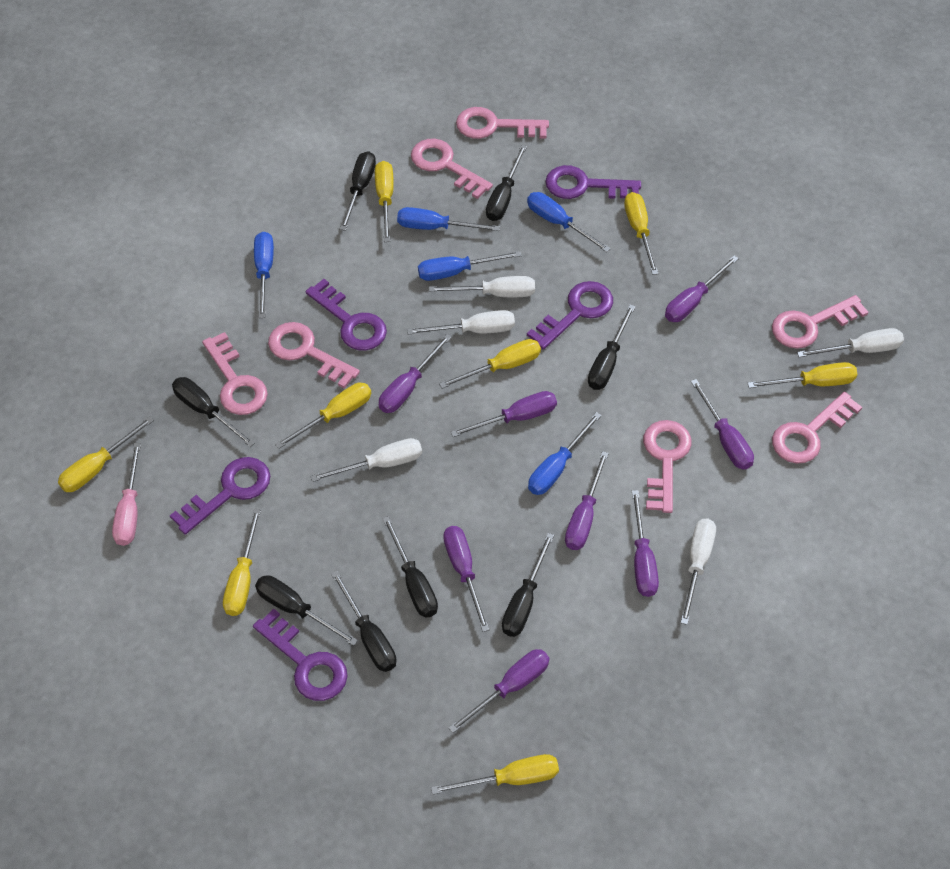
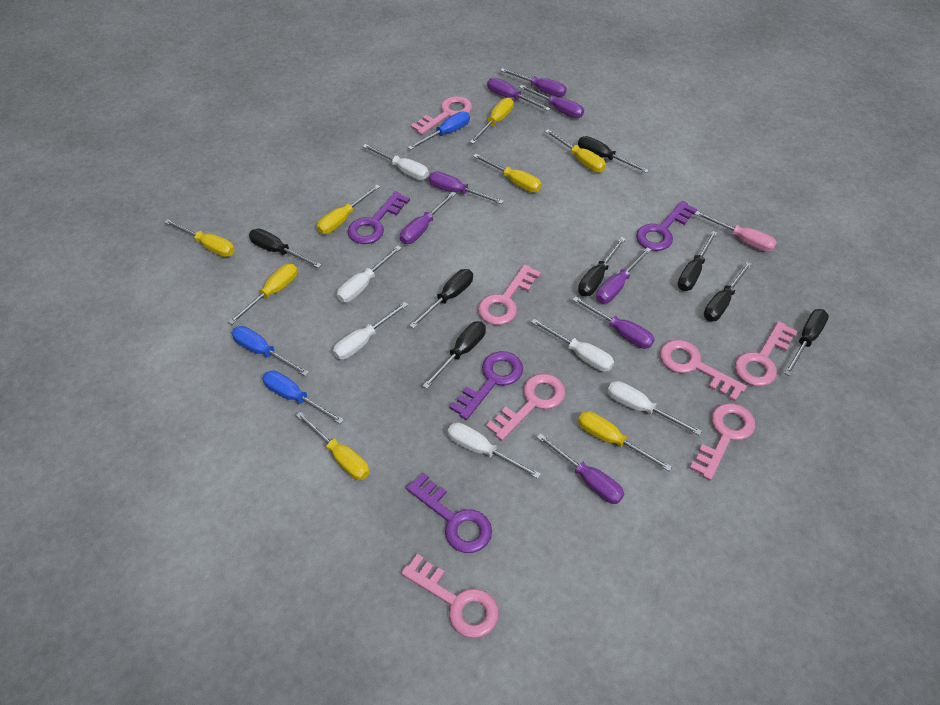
blue screwdriver: [254,232,274,318] [397,207,500,231] [418,251,522,281] [527,192,611,252] [528,412,602,495] = 5 -> [232,326,309,376] [262,370,344,424] [408,111,470,150] = 3
purple key: [170,457,270,535] [253,609,348,701] [306,279,387,351] [527,281,613,350] [545,165,641,199] = 5 -> [348,191,410,244] [406,473,492,553] [450,351,523,420] [636,201,698,251] = 4
white screwdriver: [310,438,422,482] [407,310,515,335] [429,276,535,297] [680,519,716,625] [797,328,904,357] = 5 -> [333,302,408,360] [337,246,402,302] [363,144,429,180] [447,423,541,479] [531,319,614,372] [607,381,702,435] = 6

